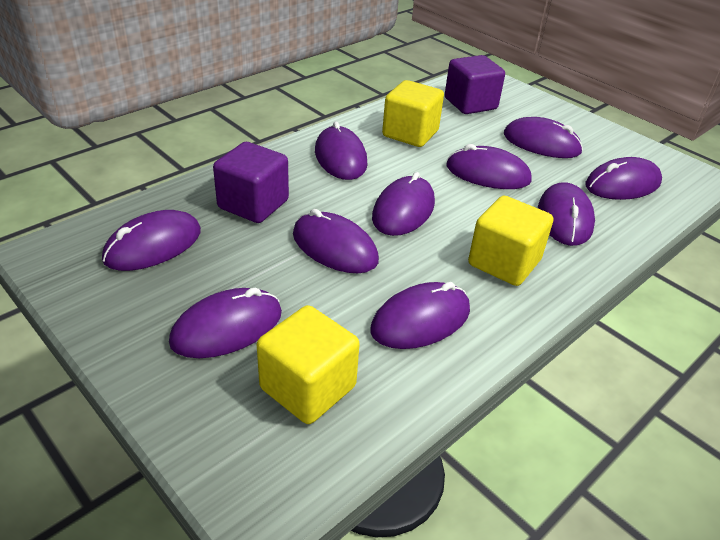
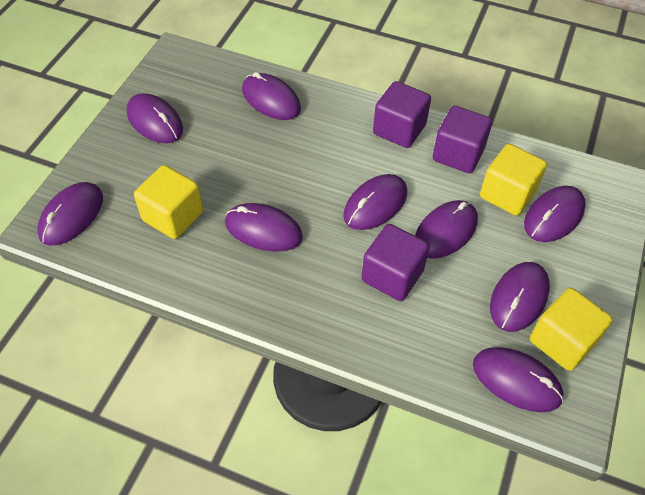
purple cube: [213,142,289,223] [445,55,505,114] = 2 -> [361,224,430,301] [373,81,431,148] [433,106,492,173] = 3
purple mouse: [102,210,201,271] [169,287,282,358] [293,209,379,273] [315,121,368,180] [370,282,470,349] [372,172,435,236] [447,144,532,189] [503,117,583,158] [538,182,595,246] [585,157,662,200] = 10 -> [37,182,103,246] [127,93,183,143] [225,203,303,252] [242,72,301,120] [343,174,407,230] [415,200,478,259] [473,347,564,412] [490,262,550,332] [524,186,586,242] = 9

